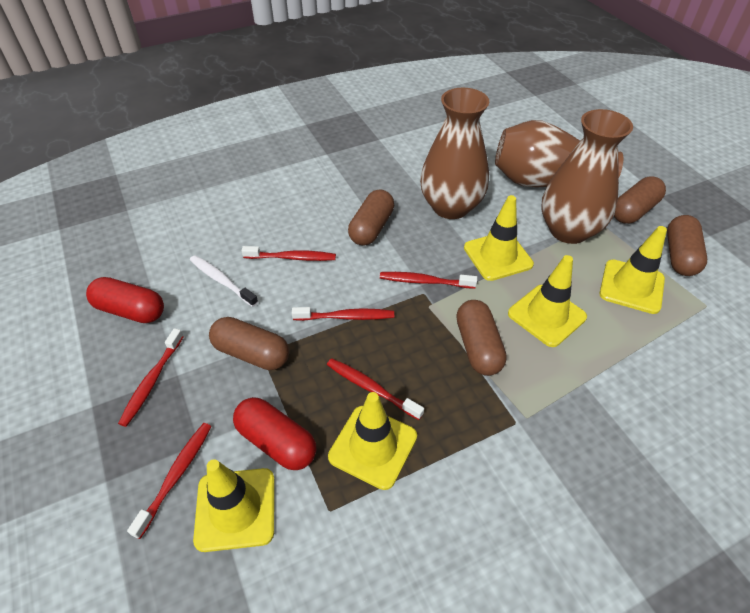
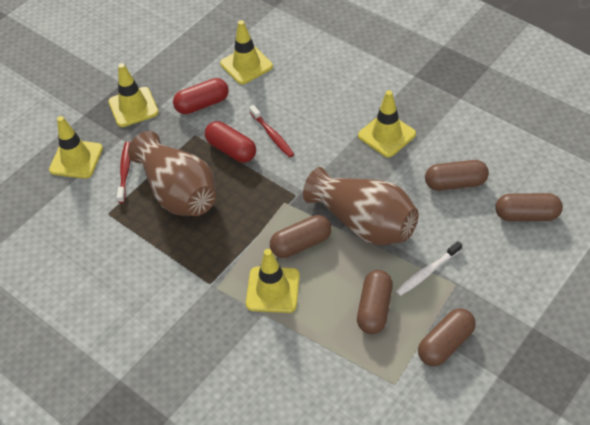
brown vase: [420,88,489,219] [495,120,623,187] [542,109,633,244] = 3 -> [128,131,216,216] [303,167,419,245] = 2
red toothbrush: [118,328,184,427] [127,423,212,539] [242,246,336,261] [292,307,394,321] [327,358,424,420] [380,272,477,289] = 6 -> [117,142,131,203] [249,105,294,158] = 2

